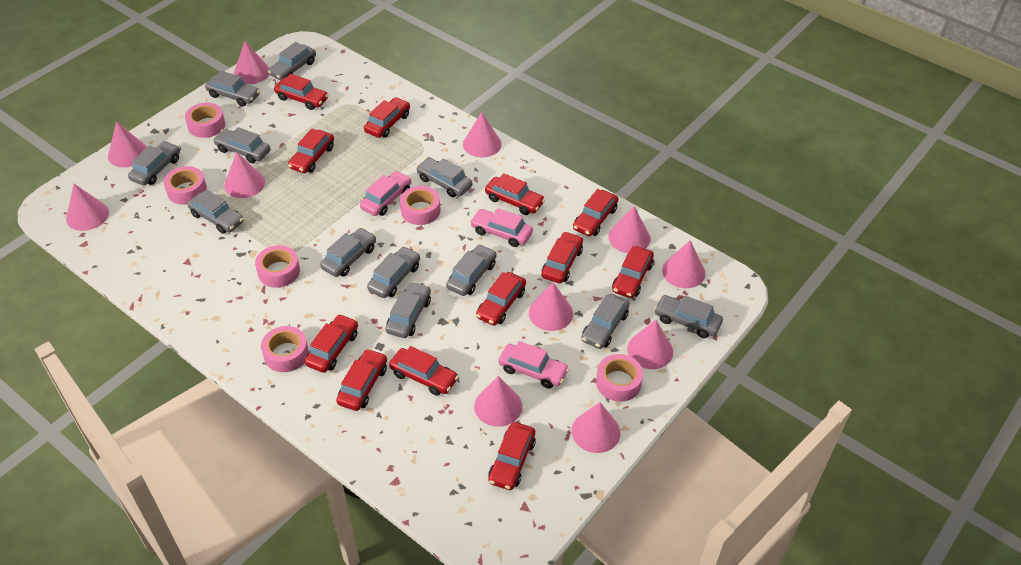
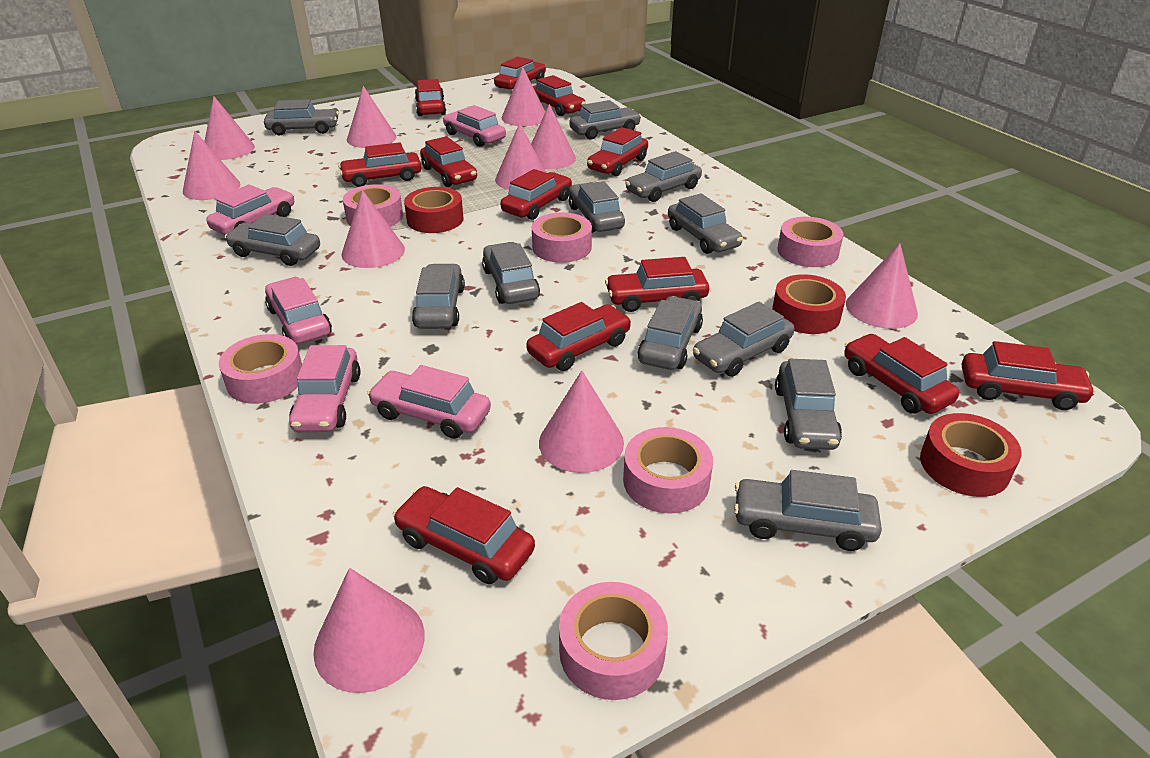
pink car: [360,171,411,216] [470,208,533,247] [498,341,569,389] = 3 -> [206,184,294,235] [265,277,332,344] [289,345,360,432] [367,365,491,439] [443,105,506,147] = 5
pink cone: [66,184,109,231] [108,122,147,167] [224,152,265,198] [234,41,269,84] [463,112,502,157] [474,376,522,427] [529,282,573,331] [572,402,621,453] [608,206,651,253] [627,320,673,369] [662,240,705,288] = 11 -> [183,131,241,200] [204,96,255,160] [313,568,425,693] [341,190,405,268] [347,86,396,148] [495,123,546,190] [502,67,545,126] [531,104,576,169] [539,371,624,473] [846,243,918,329] = 10
red tape: none = 0 -> [404,187,464,233] [772,274,846,334] [920,413,1022,497] = 3

